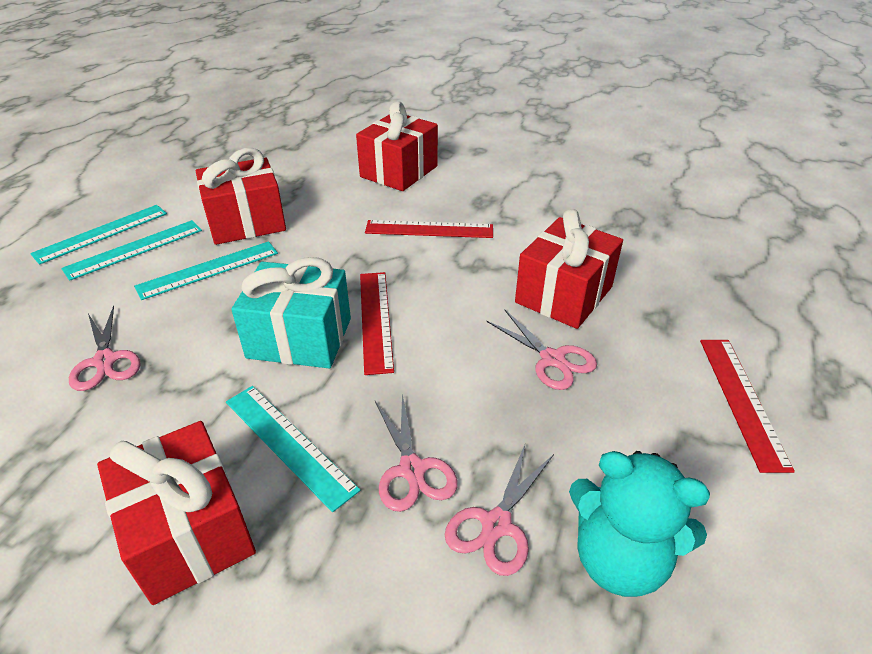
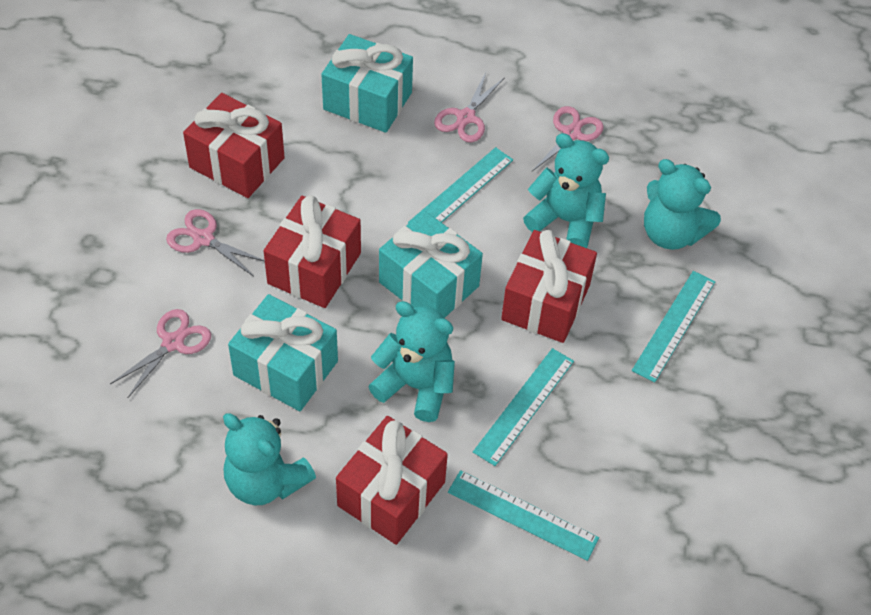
red ruler: [360,272,394,375] [365,220,493,238] [700,340,795,473] = 3 -> none = 0
turquoise gift: [231,257,351,368] = 1 -> [228,294,338,411] [321,34,413,133] [379,211,483,318] = 3
turquoise teddy bear: [569,451,710,597] = 1 -> [223,414,316,505] [368,301,455,422] [523,133,609,248] [644,159,721,250] = 4

